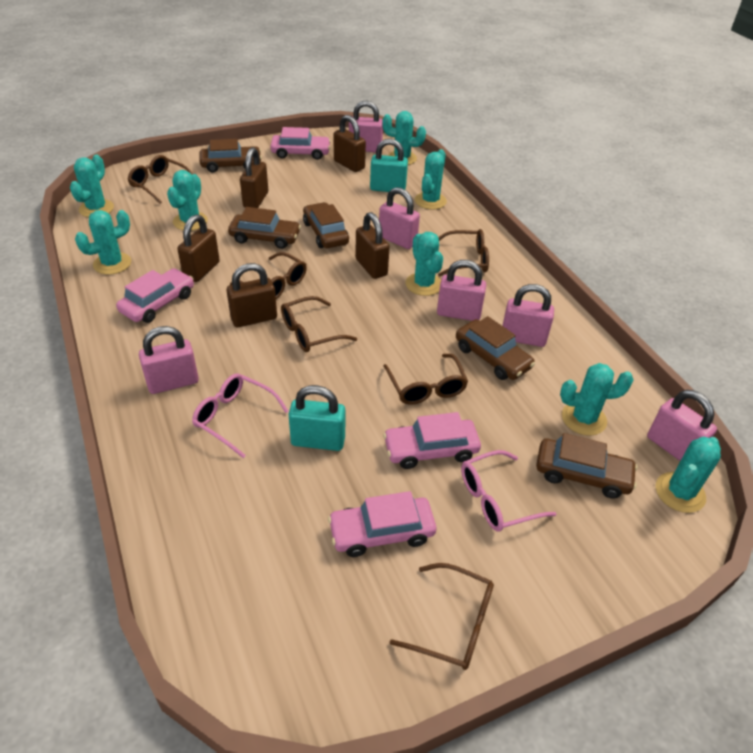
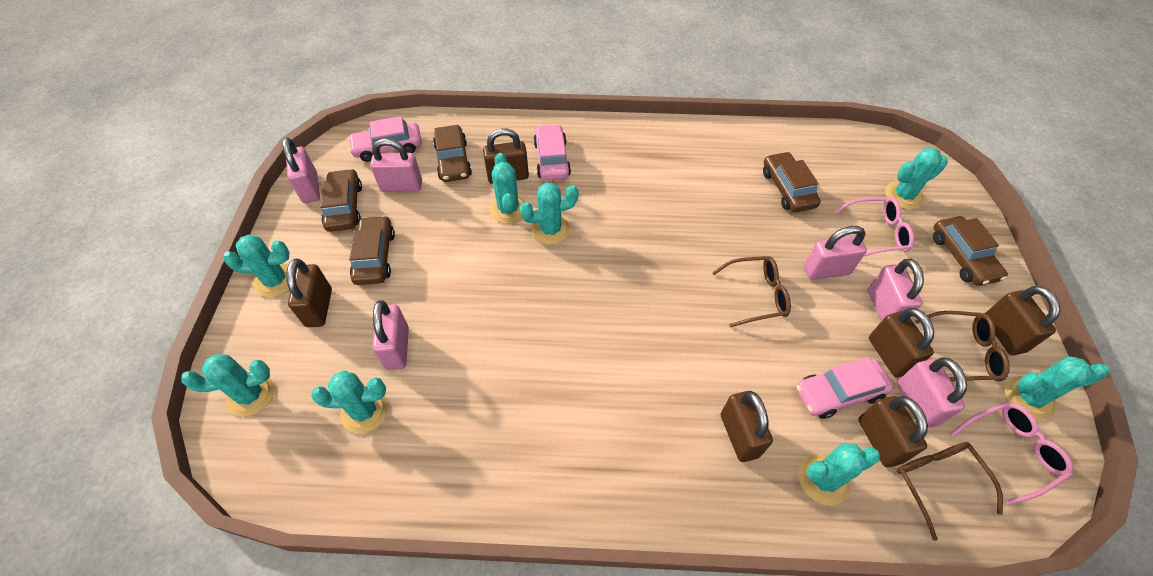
brown glasses: [127,155,192,204] [230,252,307,299] [281,296,357,352] [383,354,468,405] [390,563,494,670] [438,229,489,277] = 6 -> [712,256,791,327] [896,442,1003,541] [915,311,1010,381] = 3
brown padlock: [177,214,220,282] [227,263,277,327] [240,147,268,208] [334,115,366,172] [355,212,390,279] = 5 -> [286,259,332,327] [483,128,529,184] [721,391,773,462] [858,396,928,467] [869,308,934,378] [985,286,1060,355] = 6
pink car: [116,268,194,323] [270,127,331,160] [328,491,436,557] [383,412,481,469] = 4 -> [348,116,422,162] [533,124,571,180] [796,357,894,419] = 3
turquoise padlock: [289,385,345,451] [370,139,408,192] = 2 -> none = 0

